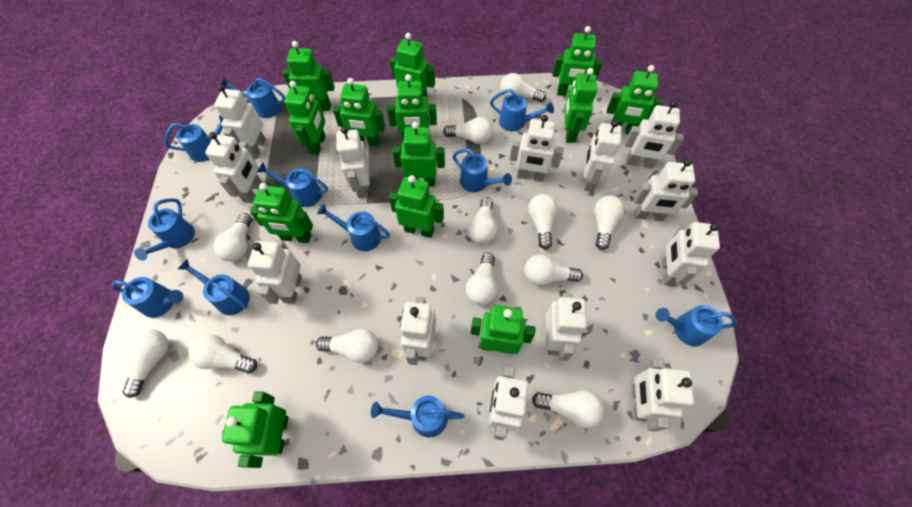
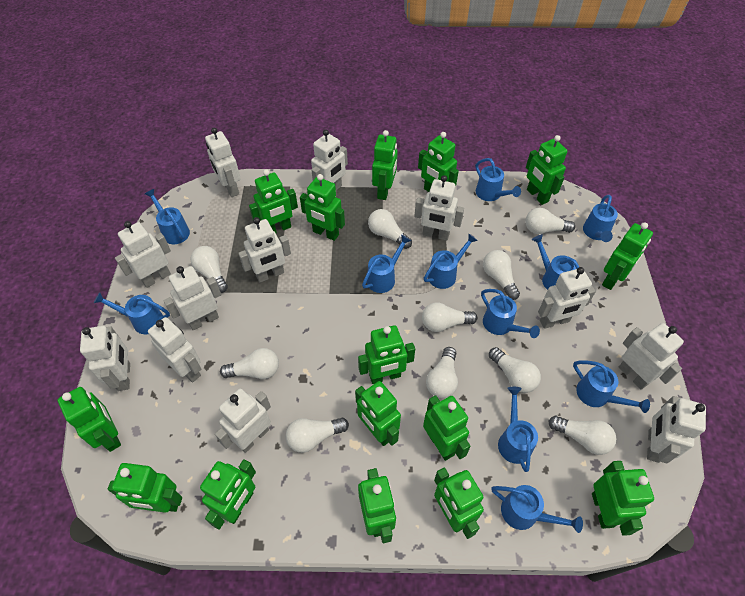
green robot: [222,391,288,468] [250,183,313,243] [283,41,335,111] [284,81,325,155] [333,78,385,147] [387,74,437,140] [389,175,444,238] [390,33,435,97] [393,122,445,187] [471,305,536,354] [552,26,602,96] [564,68,597,143] [607,65,662,134] = 13 -> [58,387,121,452] [108,463,182,513] [200,459,256,530] [249,169,298,233] [300,174,345,241] [355,381,401,446] [358,325,415,384] [358,468,396,543] [372,130,398,200] [418,132,459,192] [423,395,470,461] [434,468,484,539] [526,135,568,205] [592,461,654,536] [602,222,653,290] = 15
white light bulb: [122,329,169,398] [188,334,257,373] [213,213,252,262] [316,328,378,363] [443,117,493,144] [465,253,497,305] [468,197,498,244] [500,73,546,102] [524,254,583,286] [528,194,558,250] [532,390,604,428] [594,195,625,250] = 12 -> [190,246,228,293] [220,348,279,379] [286,417,349,453] [368,209,412,249] [422,303,477,332] [426,347,458,398] [483,250,520,300] [489,347,541,393] [526,208,575,234] [548,416,617,455] = 10
white robot: [205,132,262,203] [214,84,266,158] [248,240,302,304] [336,127,370,198] [400,297,436,365] [488,366,528,440] [509,115,564,182] [546,293,587,361] [584,120,622,192] [624,101,684,169] [632,358,694,432] [634,159,698,221] [662,222,720,286] = 13 -> [80,326,130,391] [115,221,171,288] [148,317,201,383] [163,266,221,330] [205,128,241,197] [215,388,271,453] [238,217,291,283] [311,130,348,190] [414,175,464,241] [538,267,596,329] [618,323,684,390] [647,396,706,464] = 12

